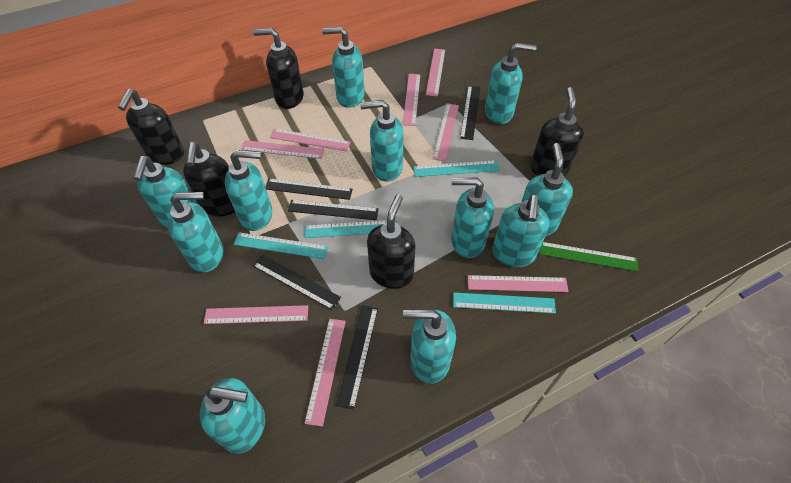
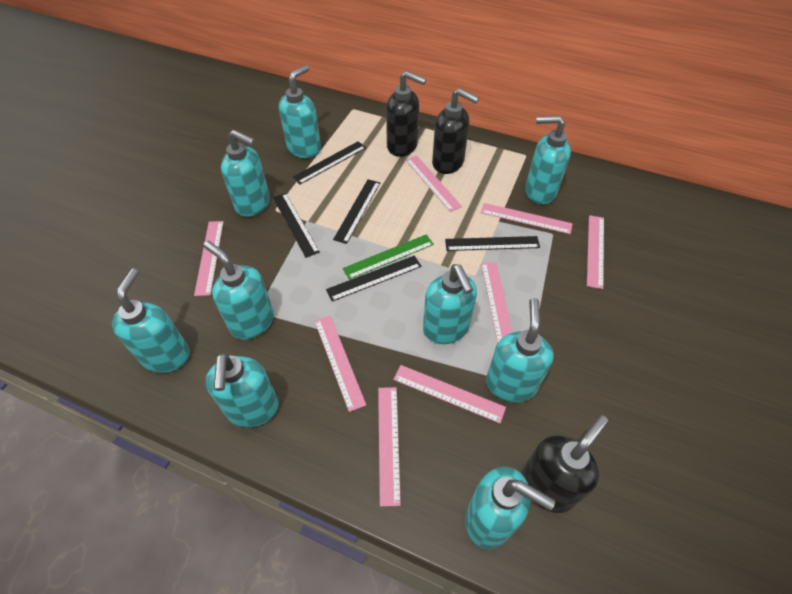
black soap dispenser: [118,89,184,165] [183,142,235,216] [253,28,304,109] [367,195,416,289] [530,87,584,176] = 5 -> [386,71,426,157] [432,88,479,174] [521,415,608,513] = 3
turquoise ruler: [234,232,328,259] [305,220,397,238] [414,160,499,177] [453,292,556,314] = 4 -> none = 0
turquoise soap dispenser: [133,156,197,228] [168,192,223,273] [200,378,265,454] [225,150,272,231] [322,27,365,108] [360,100,404,182] [403,310,456,384] [451,178,494,258] [485,43,537,124] [492,194,550,267] [521,143,573,236] = 11 -> [112,269,190,373] [203,241,274,340] [206,352,279,427] [221,130,270,217] [279,65,321,158] [423,264,477,344] [465,467,555,549] [486,298,554,402] [525,116,571,204] = 9

